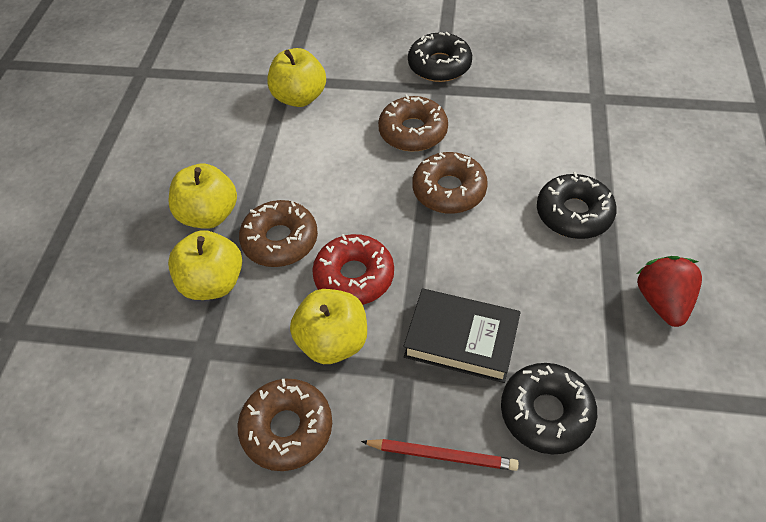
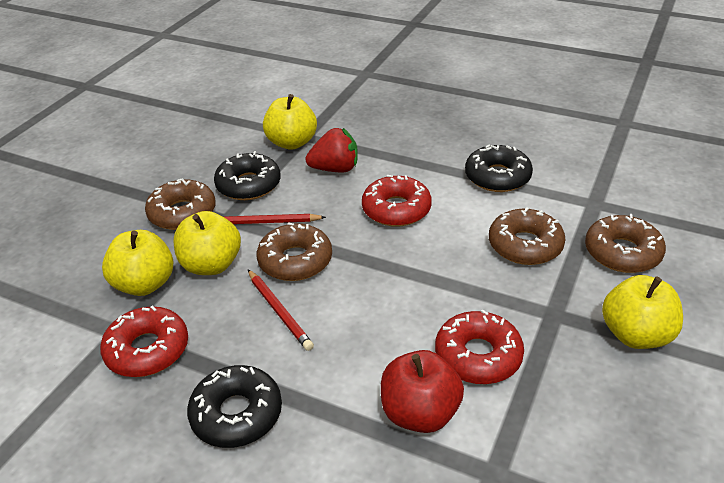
black book: [404,289,521,383] = 1 -> none = 0
red apple: none = 0 -> [381,350,464,433] = 1
red donut: [312,234,394,305] = 1 -> [100,306,188,377] [362,175,432,227] [435,309,524,384] = 3
red pencil: [361,439,519,471] = 1 -> [223,214,326,224] [248,270,314,351] = 2

